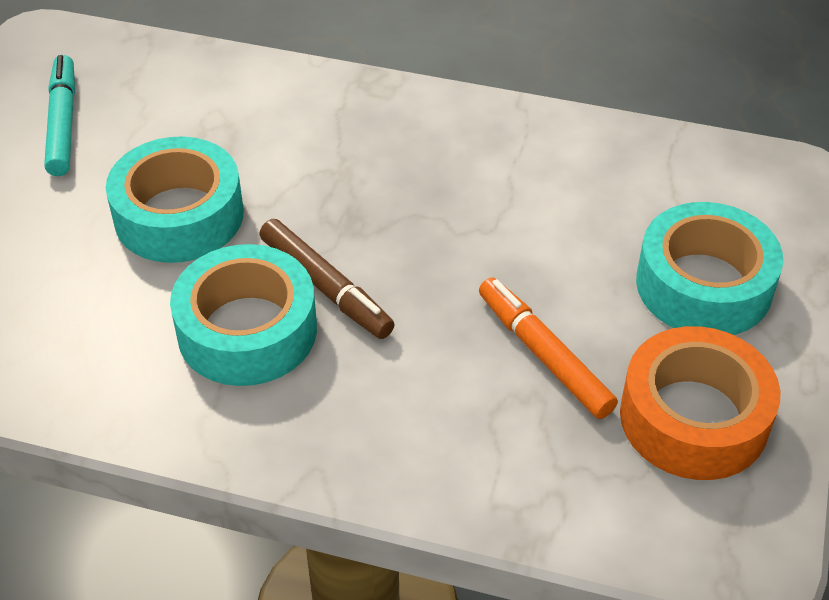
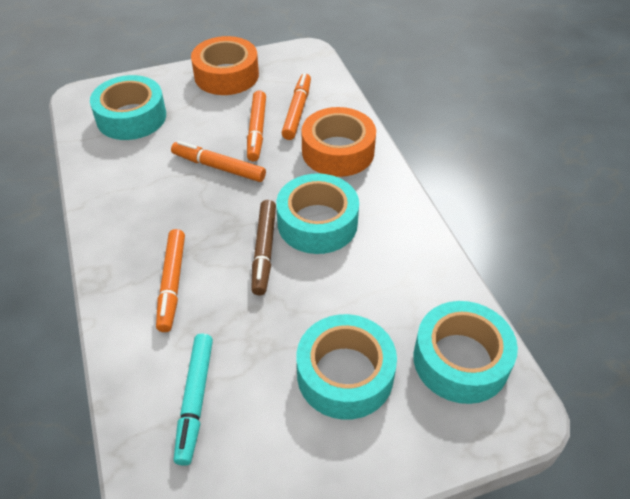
orange marker: [479,277,618,419] = 1 -> [156,229,185,332] [171,141,266,182] [247,90,266,161] [282,73,311,140] = 4
orange tape: [620,326,780,480] = 1 -> [191,36,259,95] [301,107,376,177] = 2
turquoise tape: [106,136,244,263] [170,244,317,386] [636,202,783,335] = 3 -> [90,75,166,140] [276,173,359,254] [297,314,397,420] [413,301,518,404] = 4

